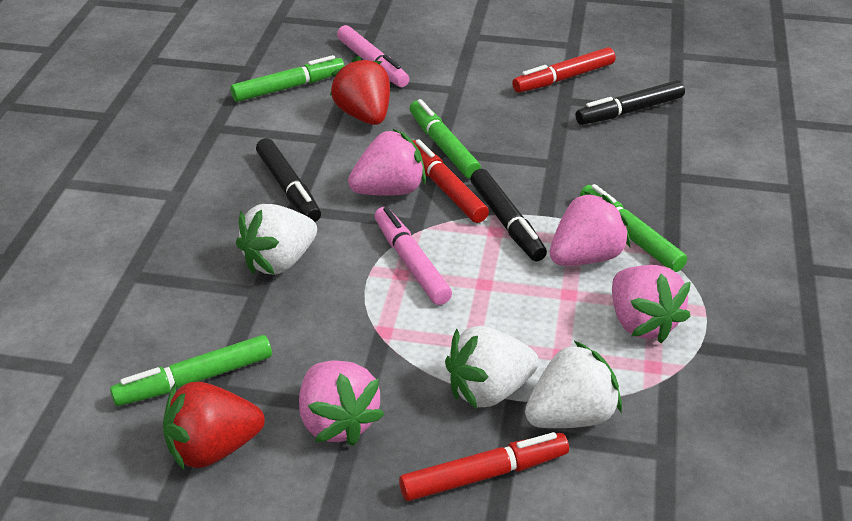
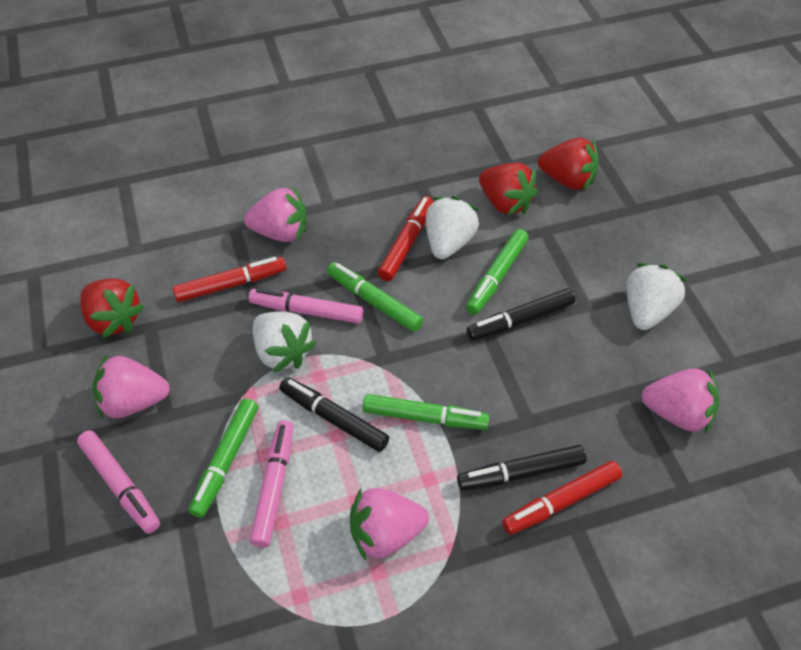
pink marker: [337,25,409,87] [375,207,452,305] = 2 -> [77,430,160,534] [249,288,364,324] [250,420,294,547] = 3
red strawberry: [163,382,265,470] [330,56,390,125] = 2 -> [80,278,145,338] [479,163,538,216] [538,138,599,191] = 3

